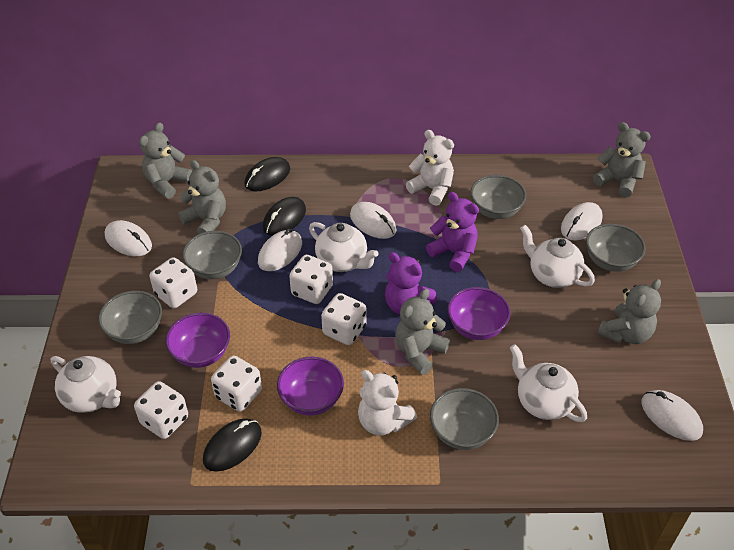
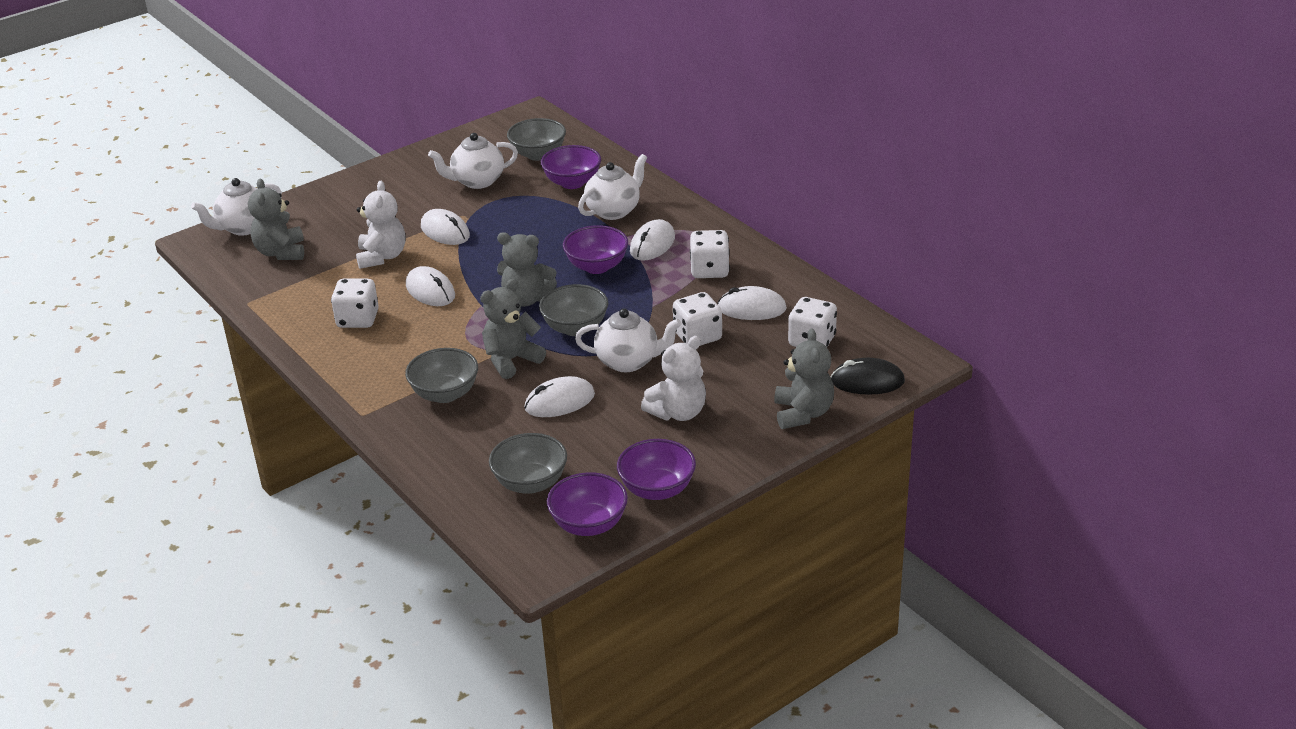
black mouse: [203,419,262,472] [245,157,290,191] [263,197,306,236] = 3 -> [831,358,905,395] = 1
grey bowl: [98,291,162,344] [182,231,242,279] [430,388,499,450] [470,175,526,219] [586,224,646,272] = 5 -> [405,348,478,403] [489,433,567,494] [507,118,566,161] [539,284,608,336] = 4
grey teddy bear: [139,123,192,199] [178,160,226,234] [395,289,450,375] [593,122,651,198] [597,279,661,344] = 5 -> [248,178,304,260] [480,279,546,379] [497,232,557,306] [774,329,834,429] = 4
purple bowl: [166,313,230,368] [277,356,344,416] [448,287,510,340] = 3 -> [541,145,601,189] [547,472,628,536] [563,225,628,274] [617,439,696,500] = 4
purple teddy bear: [385,252,438,314] [426,192,479,272] = 2 -> none = 0
white dice: [134,381,188,439] [150,257,197,308] [211,356,262,412] [289,255,333,304] [321,293,366,345] = 5 -> [331,279,379,328] [673,292,722,346] [690,230,730,278] [788,297,837,347] = 4

